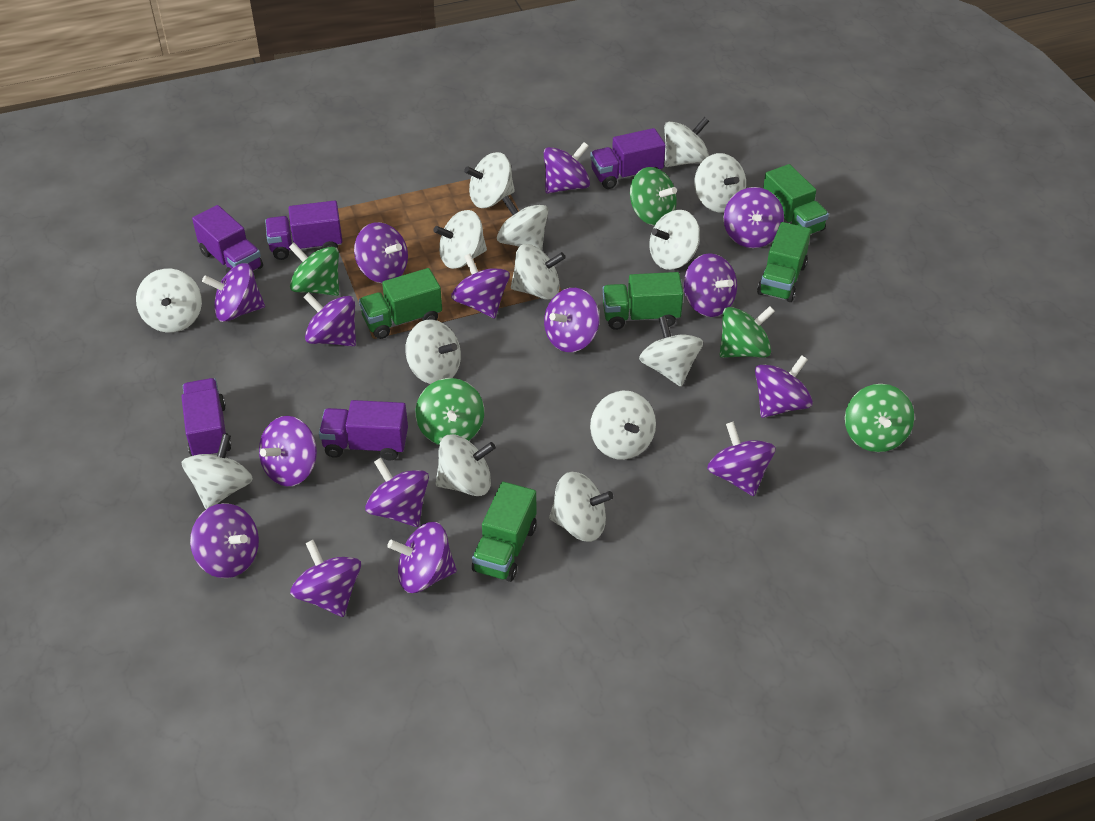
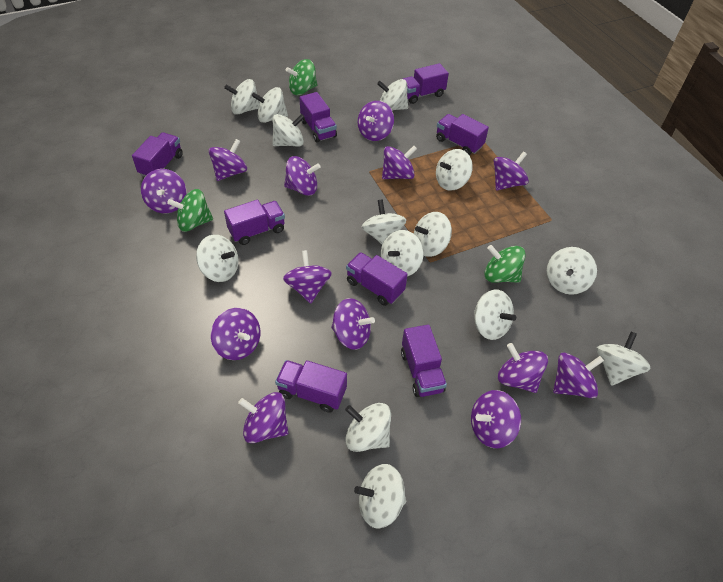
green spinning top: [289,243,339,296] [415,378,484,445] [630,167,677,226] [720,306,775,358] [845,384,914,452] = 5 -> [167,189,213,232] [286,59,317,95] [484,245,525,283] = 3
green truck: [359,268,442,339] [472,482,537,582] [602,272,683,330] [757,222,811,302] [763,164,829,235] = 5 -> none = 0
purple spinning top: [190,503,259,578] [202,263,265,322] [259,416,317,487] [290,540,361,617] [303,292,356,346] [354,222,408,283] [365,458,429,527] [387,522,457,593] [451,254,510,319] [544,142,590,194] [544,288,600,352] [684,253,737,317] [707,422,775,496] [724,187,784,248] [755,355,813,418] = 15 -> [141,169,186,214] [208,139,247,181] [211,308,260,360] [238,392,289,443] [283,250,332,303] [284,156,321,196] [331,298,375,350] [358,101,394,141] [382,146,417,179] [471,390,521,448] [494,151,529,190] [498,343,548,393] [553,352,604,398] = 13
purple truck: [181,378,231,456] [192,205,263,274] [265,201,343,260] [319,400,408,461] [590,128,666,189] = 5 -> [132,132,183,177] [224,200,285,245] [275,360,347,413] [299,92,337,143] [346,252,408,306] [401,325,447,397] [403,63,449,104] [436,114,489,155] = 8

